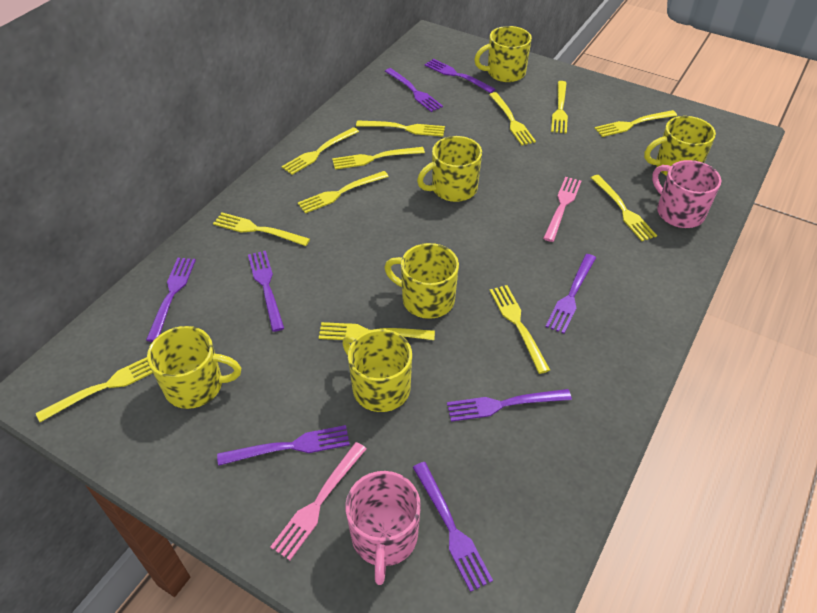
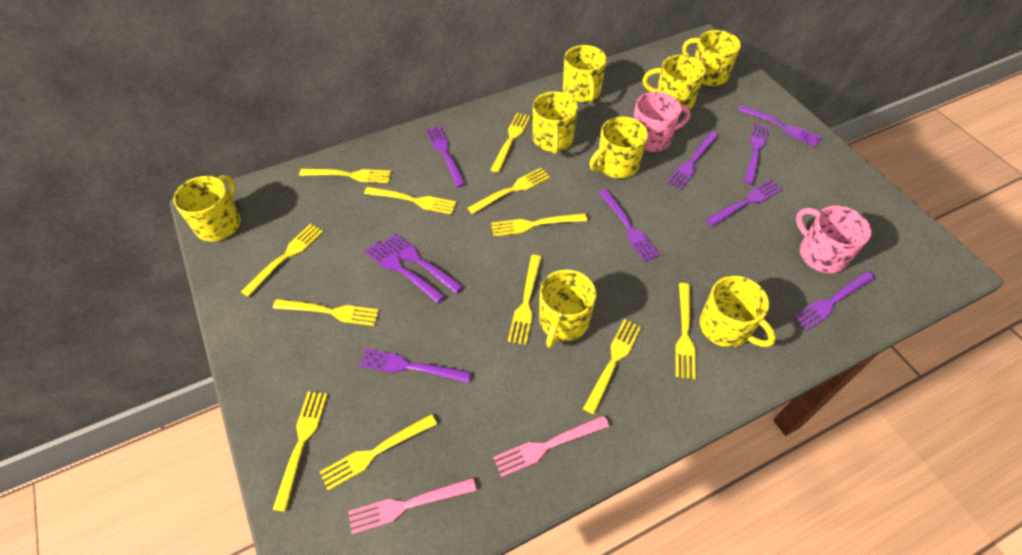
purple fork: [146,258,196,342] [217,425,350,466] [248,251,284,332] [385,68,443,112] [413,462,493,592] [424,59,495,93] [447,389,572,422] [546,254,596,334] = 8 -> [359,349,471,383] [364,241,445,303] [382,233,463,293] [426,126,466,187] [598,189,660,262] [667,131,719,189] [706,180,783,226] [737,105,822,147] [744,123,769,184] [794,271,875,330] = 10
yellow mug: [147,326,241,409] [342,329,412,412] [384,243,459,319] [417,136,482,202] [474,26,532,82] [644,116,716,176] = 6 -> [173,175,241,242] [533,91,578,154] [539,269,596,348] [563,45,607,103] [590,117,648,178] [643,55,705,112] [682,30,741,86] [700,276,776,348] = 8

